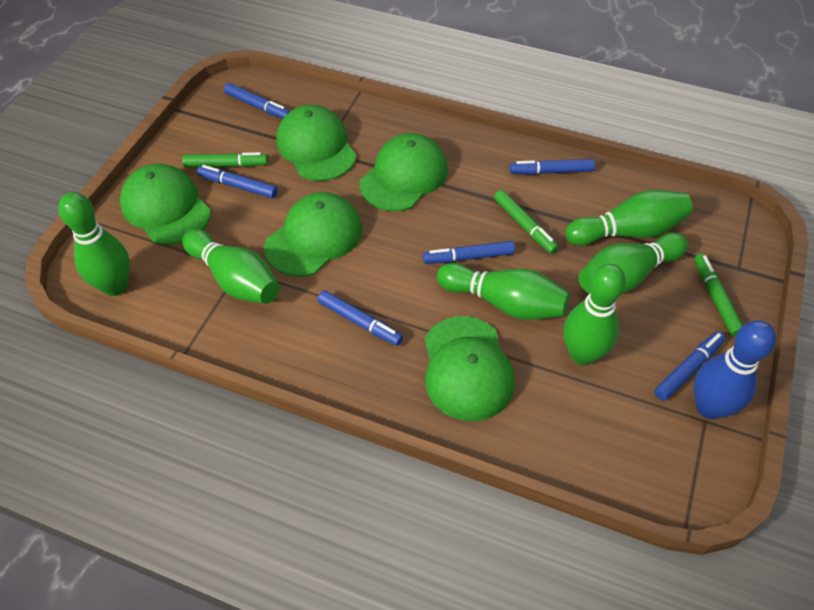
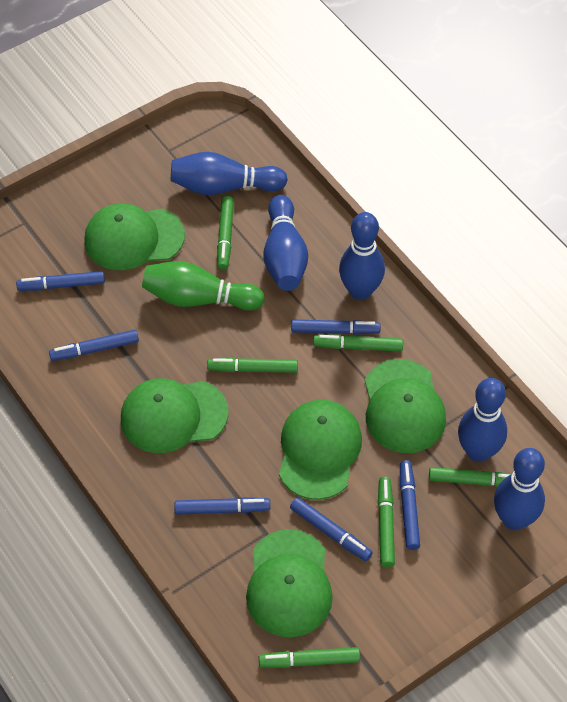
blue bowling pin: [694,320,776,419] = 1 -> [171,152,288,195] [263,195,308,291] [339,212,385,300] [458,378,507,462] [494,448,545,530] = 5
green bowling pin: [58,192,130,296] [182,229,279,304] [437,263,570,320] [564,264,626,365] [565,190,693,246] [579,233,688,293] = 6 -> [142,261,265,311] = 1
green marker: [182,152,268,167] [494,190,559,254] [694,254,743,336] = 3 -> [207,358,298,373] [217,196,234,270] [259,647,360,668] [313,335,403,352] [378,477,395,567] [429,467,511,487] = 6

